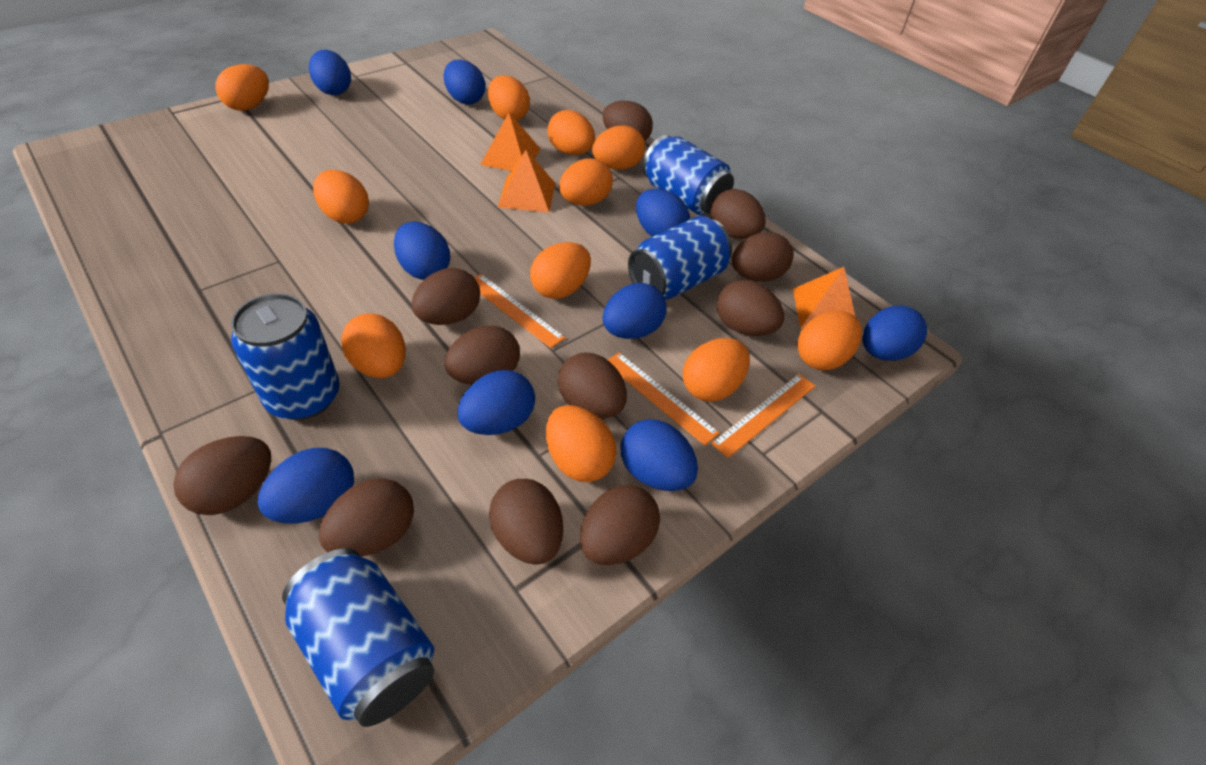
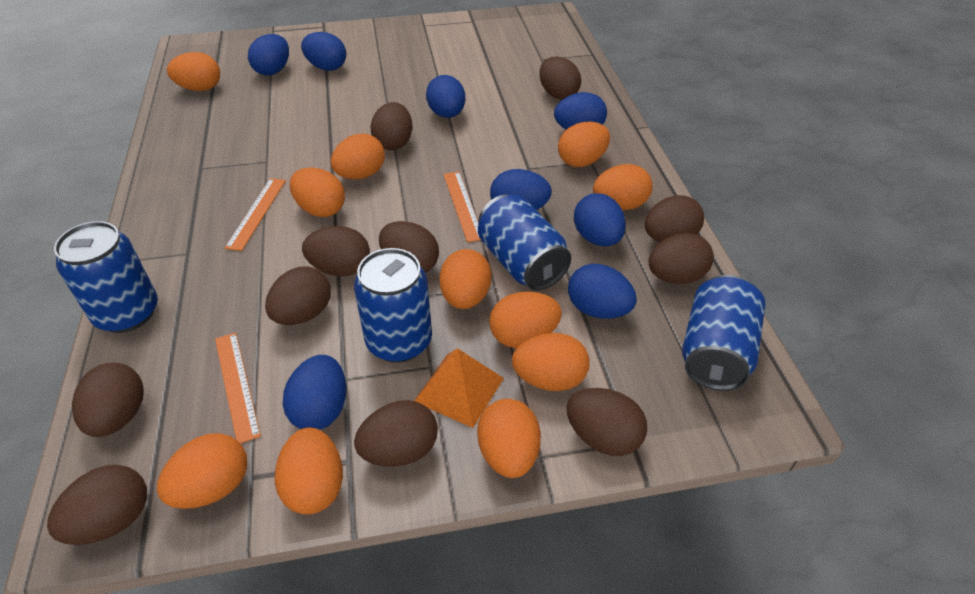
blue egg: [258,448,354,523] [309,50,351,95] [394,221,450,280] [443,59,485,104] [458,370,535,435] [603,283,667,339] [621,419,698,491] [636,189,690,237] [862,305,927,361] = 9 -> [248,34,289,76] [283,355,347,430] [301,32,346,71] [426,75,466,118] [490,169,552,210] [554,92,607,130] [568,264,637,318] [574,193,626,246] = 8
orange pyramid: [480,113,540,171] [498,150,555,212] [793,267,855,329] = 3 -> [414,348,504,428] = 1

